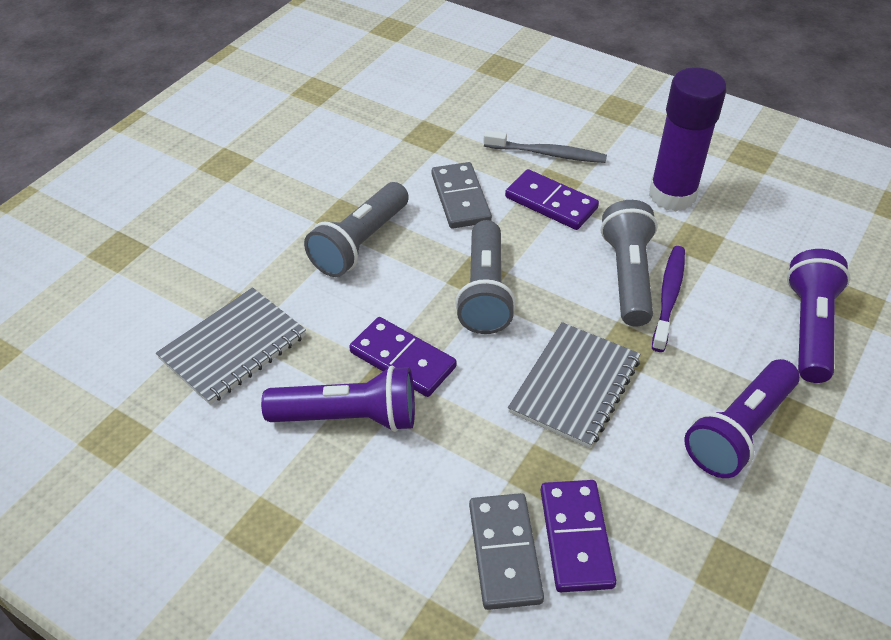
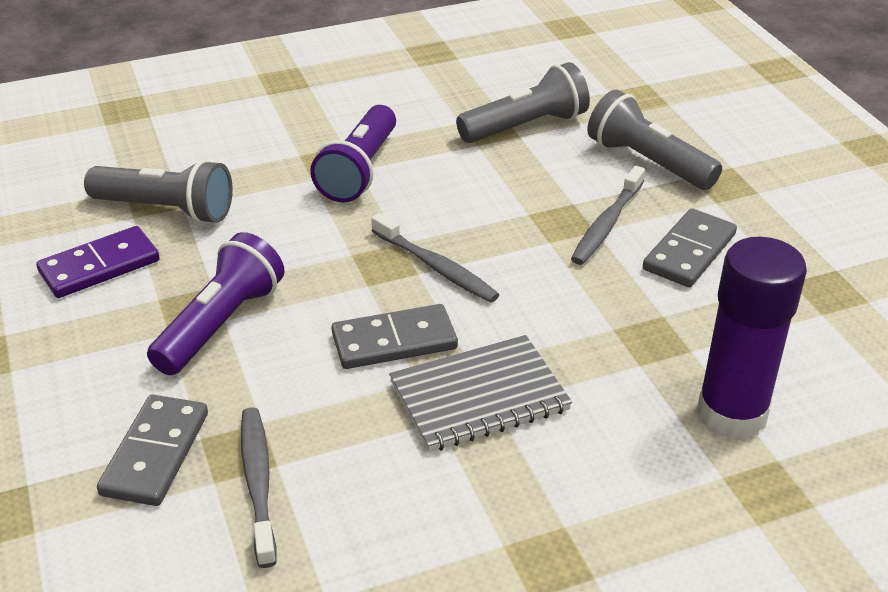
grey domino: [432,162,492,229] [469,493,544,610] = 2 -> [97,394,208,506] [331,304,458,369] [643,208,737,287] = 3
grey notebook: [156,287,306,405] [508,322,640,448] = 2 -> [389,335,572,452] = 1
grey toothbrush: [483,130,607,163] = 1 -> [241,407,276,568] [371,213,500,303] [571,166,645,265] = 3
purple domino: [349,317,457,397] [505,169,599,230] [541,480,617,592] = 3 -> [36,226,160,298] = 1
purple flashlight: [261,366,415,432] [684,359,799,478] [787,249,850,383] = 3 -> [147,232,284,375] [310,105,396,202] = 2
purple toothbrush: [652,246,685,352] = 1 -> none = 0

